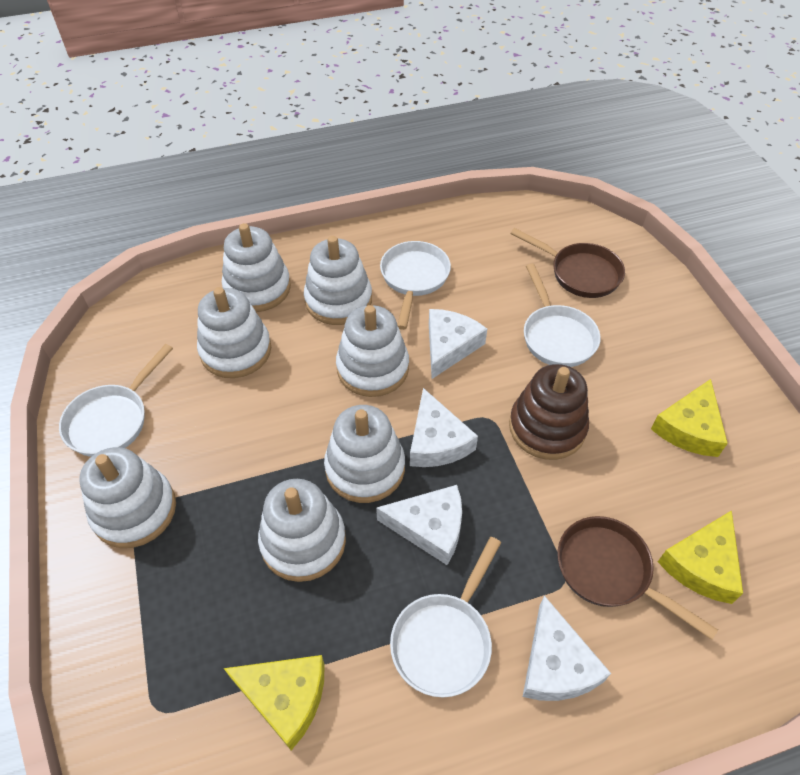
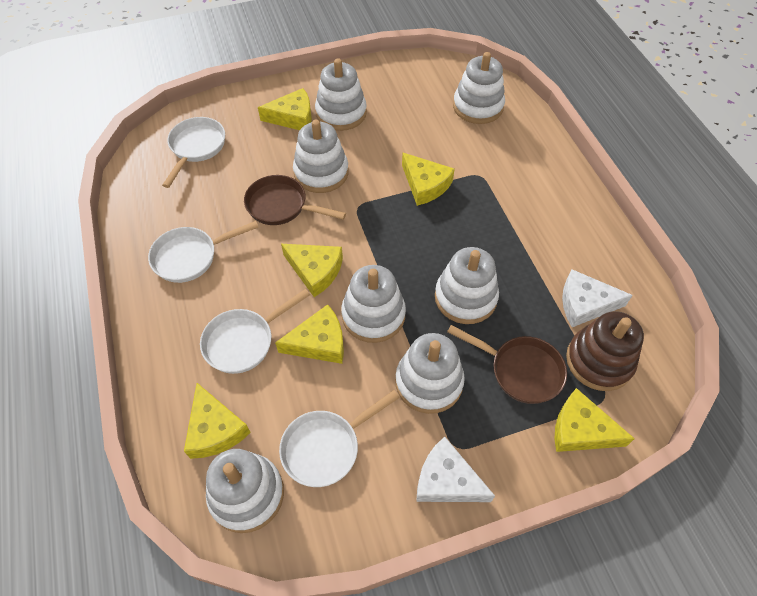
white cheese: [376,485,462,565] [410,388,478,467] [429,309,487,379] [523,596,611,701] = 4 -> [416,437,495,502] [562,269,633,327] = 2
yellow cheese: [224,655,325,750] [651,379,728,457] [658,510,743,604] = 3 -> [184,383,251,459] [258,88,312,130] [275,304,344,364] [281,244,343,297] [402,153,455,206] [555,388,635,452] = 6

